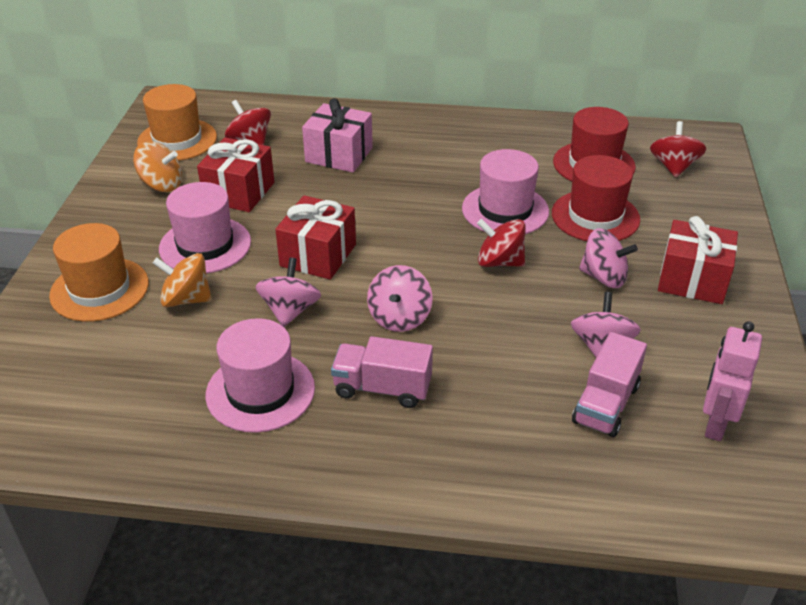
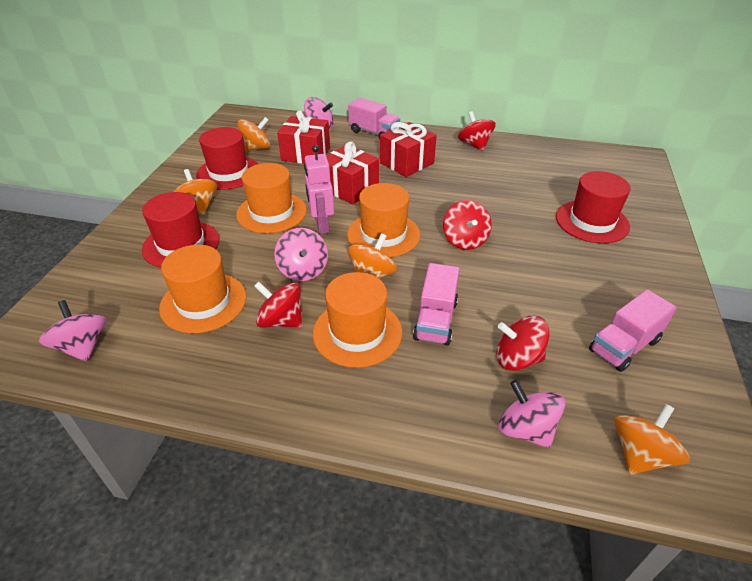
orange hat: [49,223,149,322] [137,84,217,161] = 2 -> [159,245,246,333] [236,163,307,233] [313,272,402,368] [347,183,420,257] = 4
orange spinning top: [133,141,182,192] [153,253,212,307] = 2 -> [174,169,217,215] [238,117,270,150] [348,233,397,278] [614,404,690,474] = 4
pink gift: [302,98,373,172] = 1 -> none = 0
pink hat: [159,182,251,273] [205,318,315,433] [462,149,549,234] = 3 -> none = 0
pink truck: [331,336,433,408] [572,332,647,437] = 2 -> [348,98,400,139] [413,263,459,346] [589,290,677,372] = 3
red hat: [552,155,640,241] [553,107,636,181] = 2 -> [142,192,219,268] [196,127,258,190] [556,171,631,243] = 3
red spinning top: [225,100,271,145] [477,219,526,267] [650,121,706,178] = 3 -> [254,281,302,328] [443,200,492,250] [458,111,496,151] [496,316,550,371] = 4

